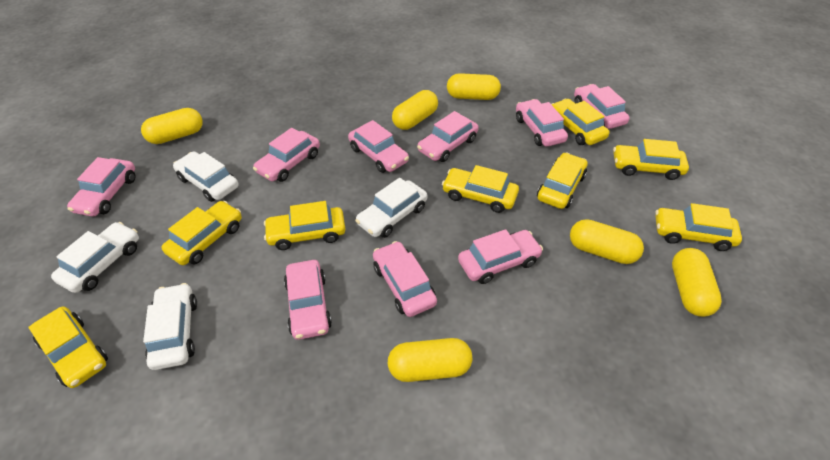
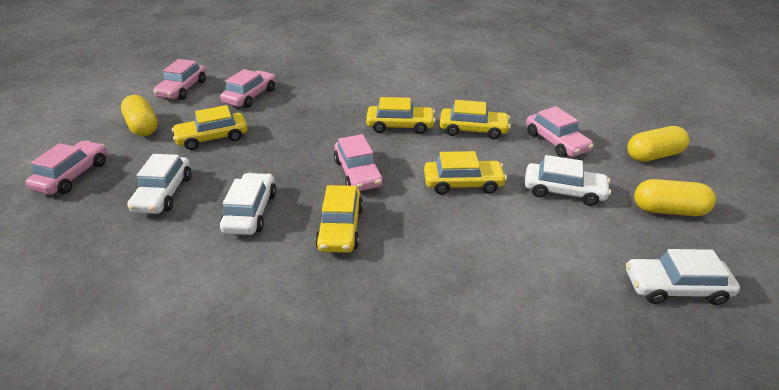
pink car: [67,157,136,217] [253,128,320,182] [284,260,332,340] [348,120,409,173] [373,241,437,317] [417,111,479,162] [458,229,543,284] [516,99,568,147] [574,84,630,129] = 9 -> [25,141,107,195] [154,59,206,100] [220,69,276,108] [334,134,383,191] [526,106,594,157] = 5
yellow capsule: [141,108,203,144] [388,338,472,382] [392,90,438,130] [447,73,501,100] [570,219,644,264] [672,248,722,317] = 6 -> [121,95,158,136] [627,126,689,162] [634,179,716,216] = 3
yellow car: [29,307,108,388] [162,201,242,265] [264,201,346,250] [442,165,519,213] [537,152,588,209] [551,99,610,145] [613,139,689,180] [655,203,742,251] = 8 -> [172,105,248,150] [315,185,363,253] [366,97,436,134] [424,151,507,195] [440,100,511,139] = 5

